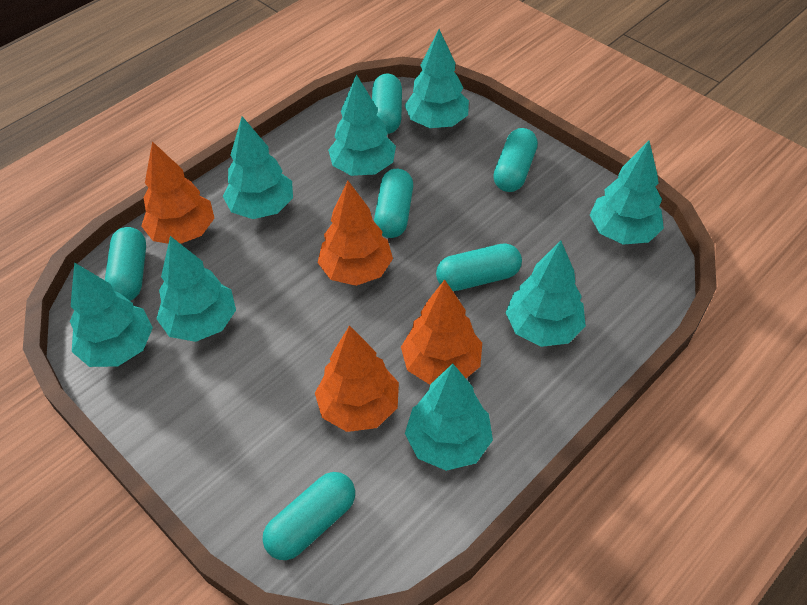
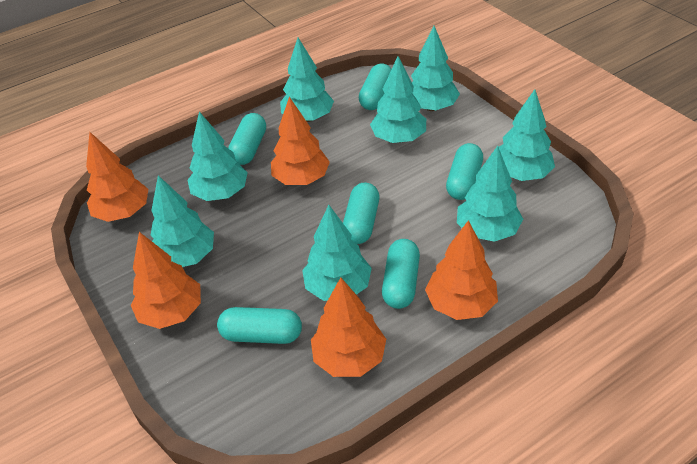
orange tree: [141,141,214,244] [315,325,399,432] [317,181,393,286] [401,280,482,385] = 4 -> [86,132,148,222] [131,232,201,329] [271,97,330,185] [311,277,386,377] [425,220,498,320] = 5

